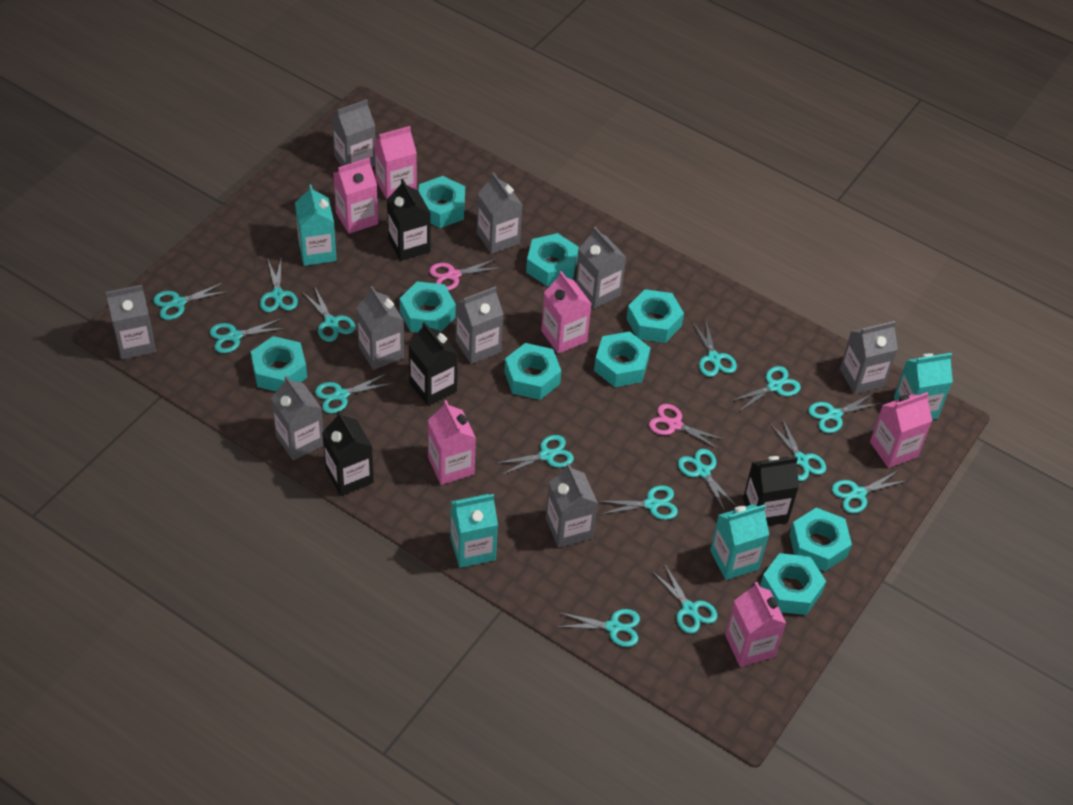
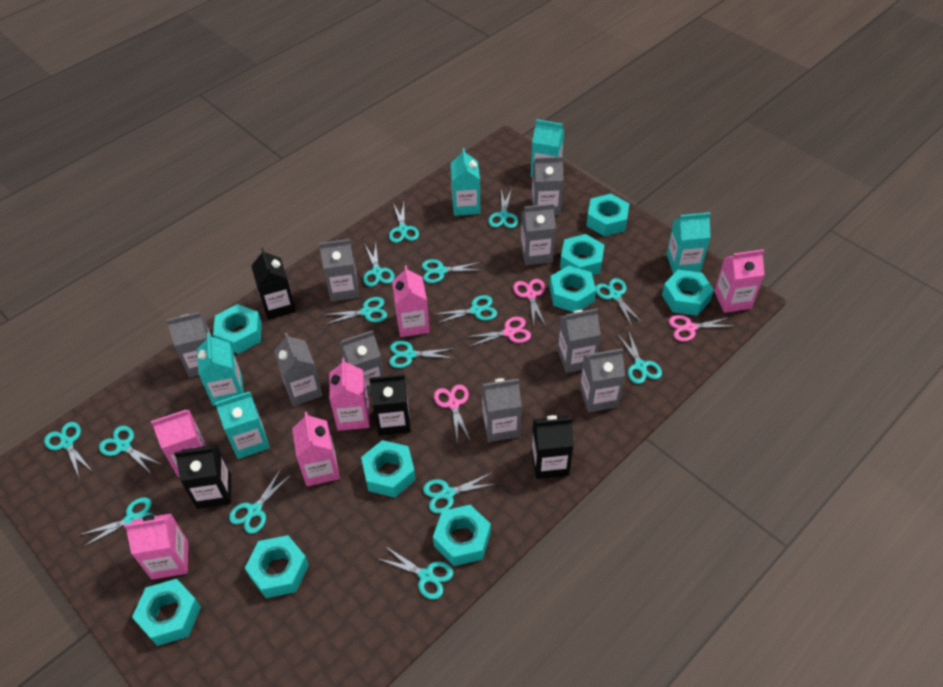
pink scissors: [429,259,500,291] [649,404,726,450] = 2 -> [434,384,470,441] [466,317,531,347] [513,279,546,326] [669,315,732,342] = 4
turquoise carton: [295,184,337,266] [450,494,498,568] [710,504,769,580] [894,353,953,420] = 4 -> [197,333,244,406] [215,392,270,459] [450,148,480,216] [531,119,564,177] [666,212,711,274] = 5

